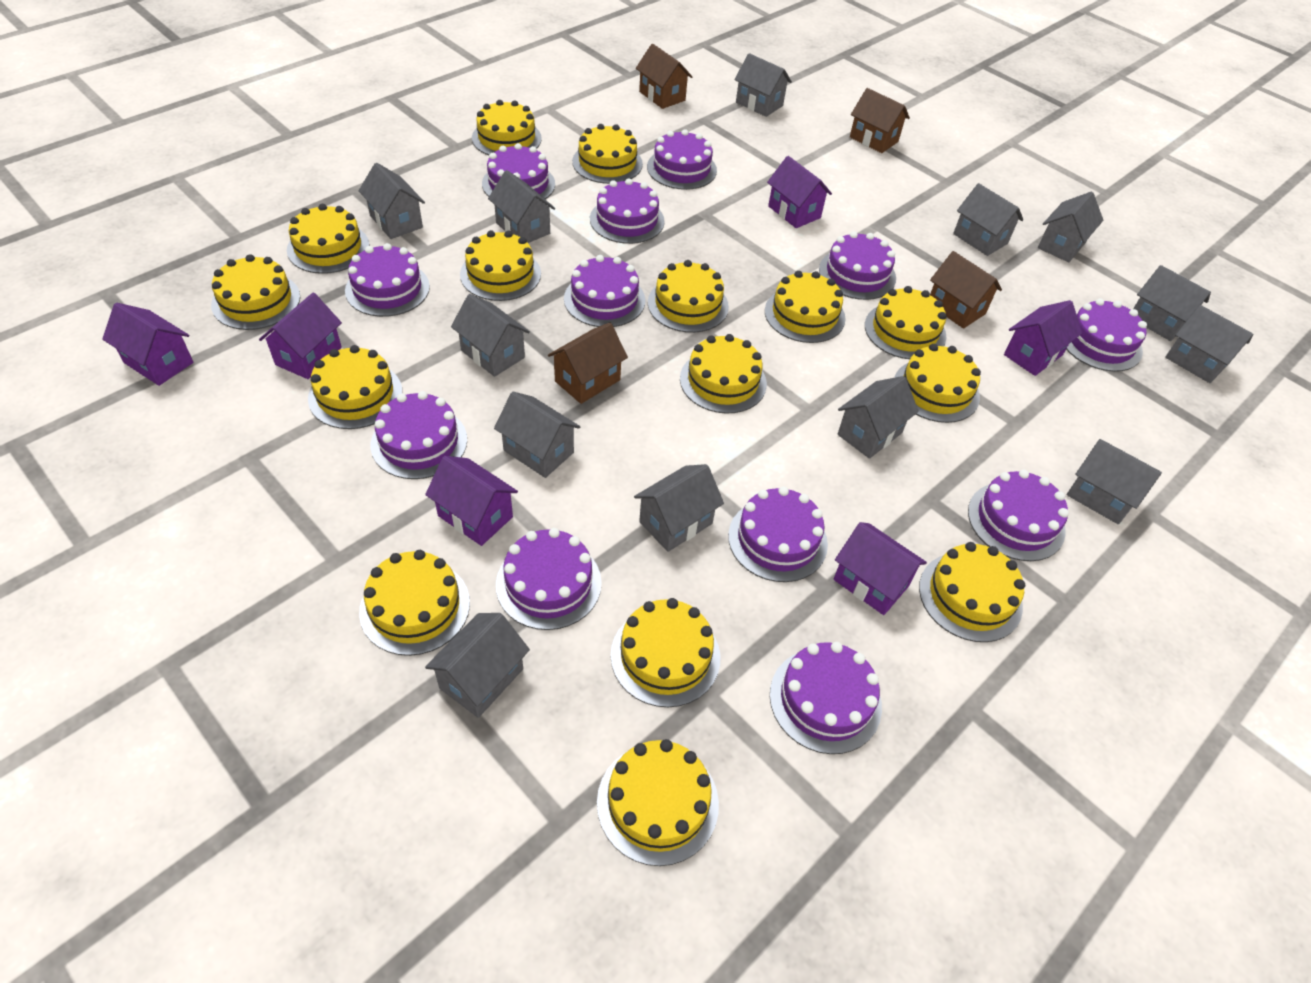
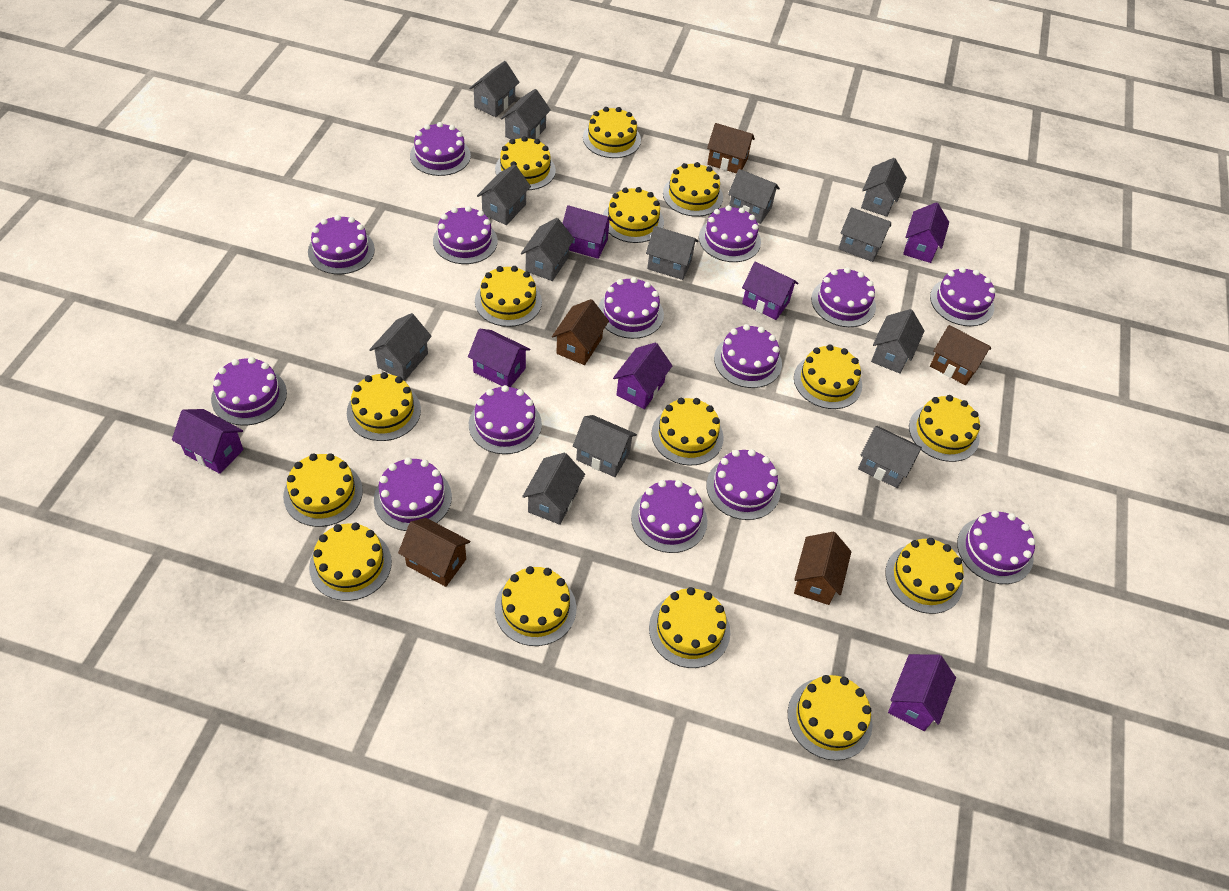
brown house: [548,322,628,404] [636,44,692,109] [850,88,910,153] [930,251,1002,329] = 4 -> [398,518,471,587] [552,299,609,365] [707,123,755,173] [794,532,851,605] [930,325,991,385] = 5
purple cake: [345,243,430,317] [370,391,467,479] [482,143,555,199] [496,528,602,630] [564,255,645,327] [590,178,665,244] [647,129,717,190] [728,486,828,582] [770,642,882,754] [819,231,896,300] [968,470,1069,561] [1066,298,1147,372] = 12 -> [211,357,287,426] [308,215,375,274] [374,457,452,531] [410,122,471,176] [433,206,498,264] [469,385,542,454] [598,277,664,339] [631,480,707,553] [699,205,761,262] [706,449,781,520] [714,324,782,388] [811,268,876,327] [930,267,996,326] [957,510,1036,584] = 14
purple house: [102,303,193,386] [259,293,342,379] [425,456,518,546] [767,156,832,228] [834,522,927,615] [1004,300,1082,376] = 6 -> [172,409,243,474] [468,328,530,387] [562,205,613,259] [613,343,672,409] [742,262,799,320] [888,654,956,731] [903,202,949,263] = 7

